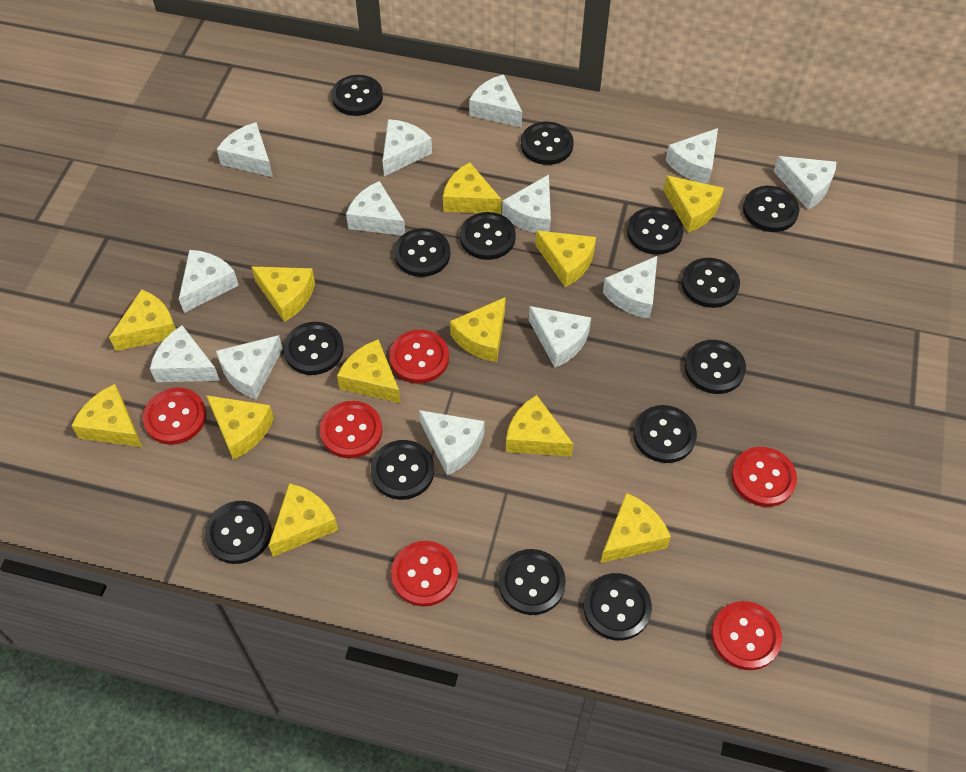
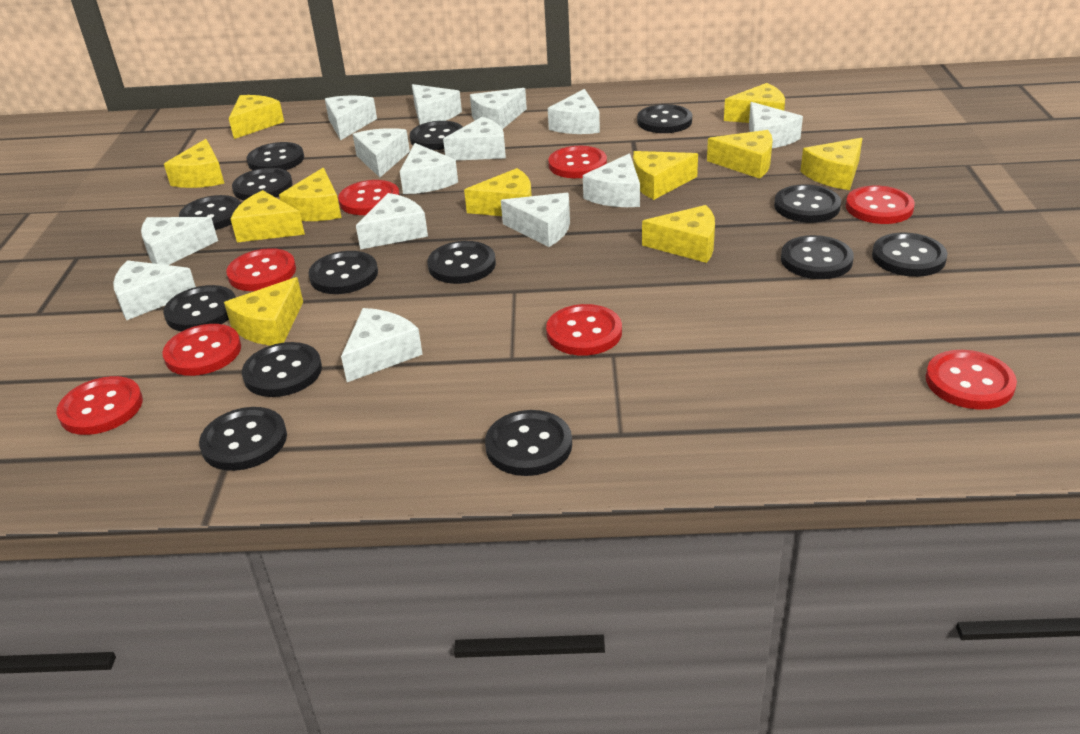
red button: [142,388,206,445] [320,401,382,458] [389,330,449,383] [391,541,458,607] [711,601,782,670] [731,447,797,507] = 6 -> [57,376,143,435] [162,324,241,376] [226,248,296,291] [338,180,400,215] [546,304,622,356] [548,146,607,178] [846,186,915,224] [926,350,1017,410] = 8
white cheese: [150,325,220,382] [179,250,239,313] [216,335,283,400] [217,122,273,177] [346,181,405,236] [382,119,432,176] [419,410,484,476] [469,74,522,128] [502,175,551,233] [529,306,591,368] [603,256,657,319] [666,128,718,184] [773,156,836,209] = 13 -> [113,260,196,320] [141,217,218,265] [325,96,377,140] [341,308,423,382] [353,128,410,178] [356,193,428,250] [400,143,458,194] [412,84,462,125] [443,117,506,161] [470,88,527,129] [501,193,570,247] [548,89,600,134] [583,153,640,207] [749,102,803,148] = 14
yellow cheese: [71,384,142,447] [109,289,176,351] [206,395,274,460] [251,266,315,322] [269,483,338,557] [337,339,401,403] [443,162,501,214] [450,297,506,362] [506,395,573,457] [535,230,596,287] [601,493,671,563] [664,176,724,232] = 12 -> [164,139,224,188] [224,277,303,345] [229,95,284,139] [231,190,305,242] [279,168,342,221] [464,168,532,216] [633,151,698,200] [642,205,715,263] [707,130,773,179] [724,83,785,123] [800,138,862,190] = 11

